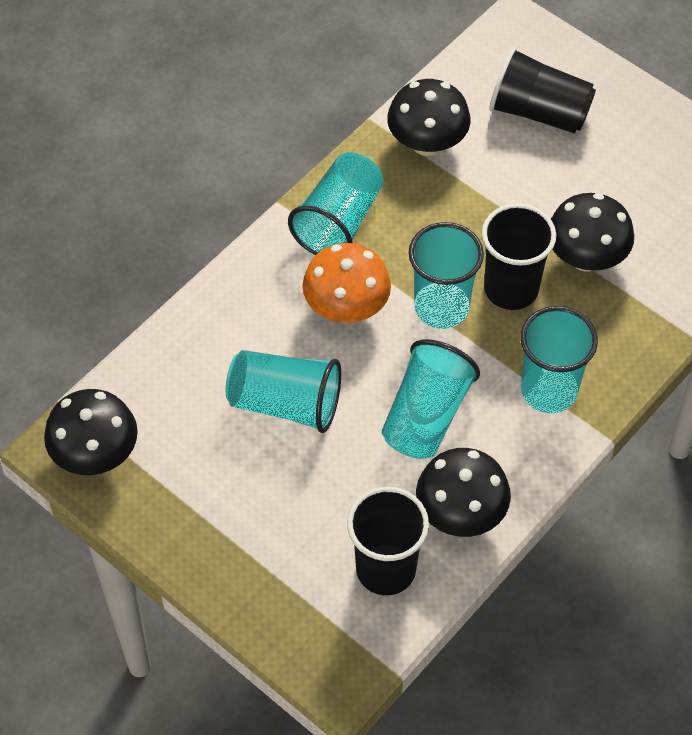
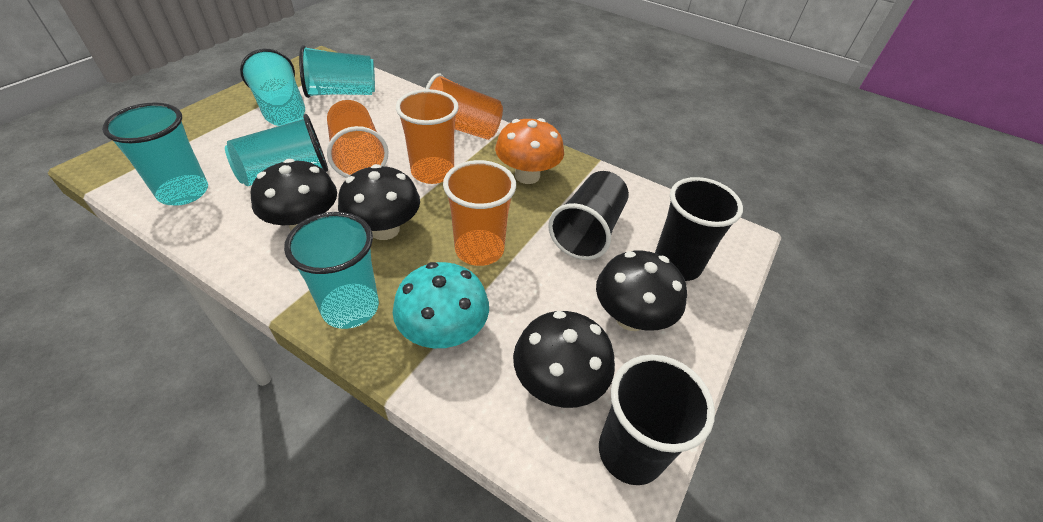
orange cup: none = 0 -> [327,100,389,178] [396,89,459,184] [425,73,503,140] [443,160,516,266] = 4
turquoise mushroom: none = 0 -> [393,262,489,348] = 1

